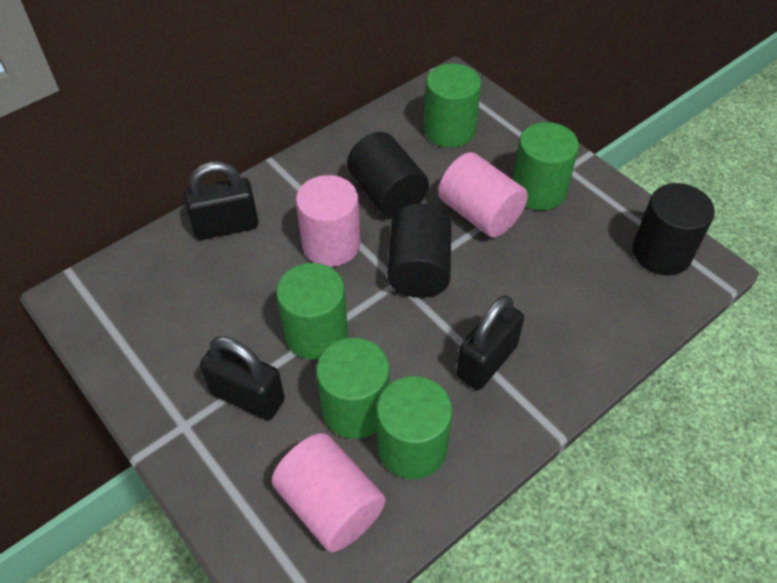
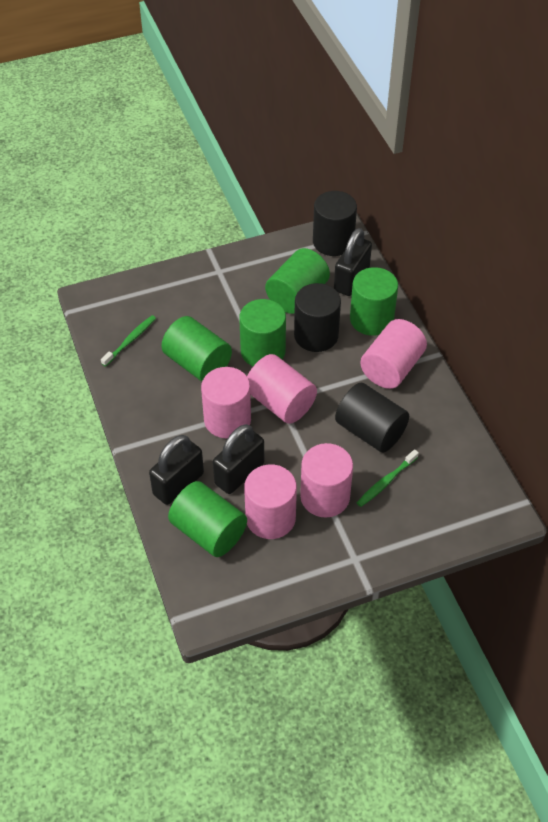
green toothbrush: none = 0 -> [101,315,156,367] [357,449,419,507] = 2
pink cylinder: [272,433,386,552] [296,175,360,267] [438,152,528,237] = 3 -> [201,367,251,438] [244,464,297,539] [247,354,317,424] [300,443,353,518] [360,319,427,389] = 5

